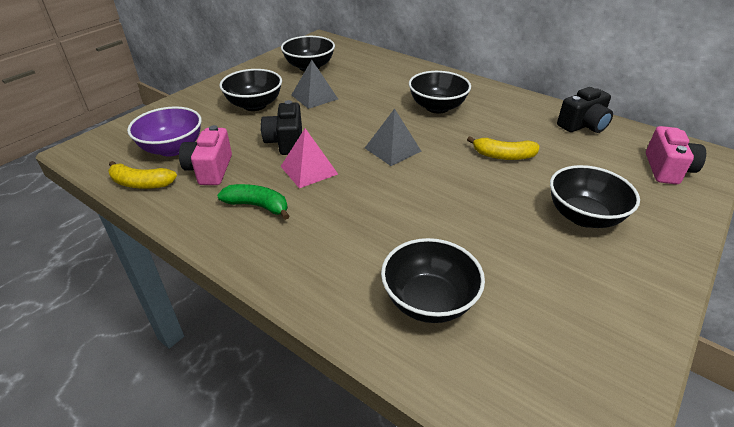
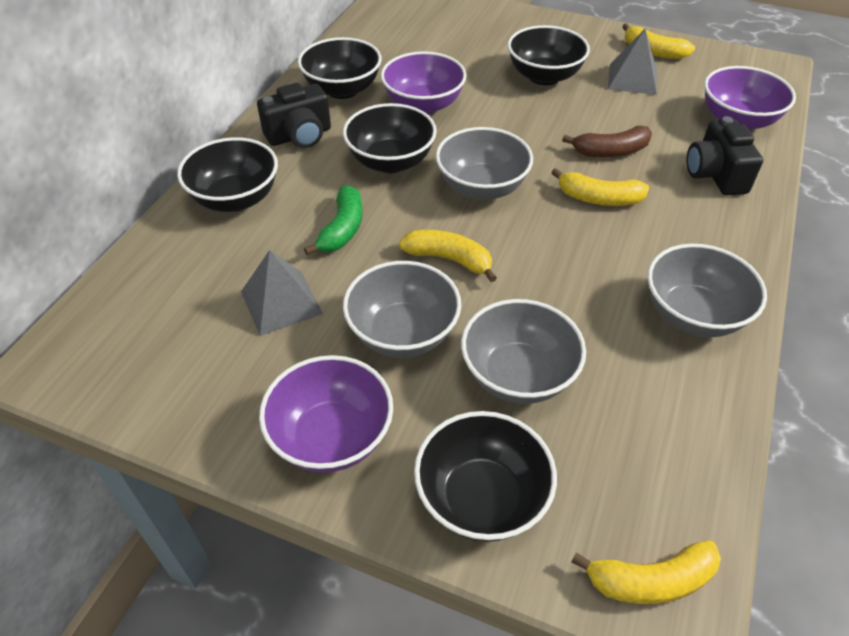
brown banana: none = 0 -> [562,125,652,157] = 1
grey bowl: none = 0 -> [343,261,461,358] [436,127,533,200] [461,299,586,404] [648,244,767,337] = 4
pink camera: [179,125,232,185] [646,126,706,184] = 2 -> none = 0
pink pyramid: [280,128,338,188] = 1 -> none = 0
purple bowl: [127,107,202,157] = 1 -> [259,355,393,473] [381,51,467,114] [704,66,796,130] = 3
yellow banana: [108,161,177,189] [467,136,539,160] = 2 -> [399,229,497,282] [551,168,649,206] [572,540,721,604] [622,23,695,59] = 4

